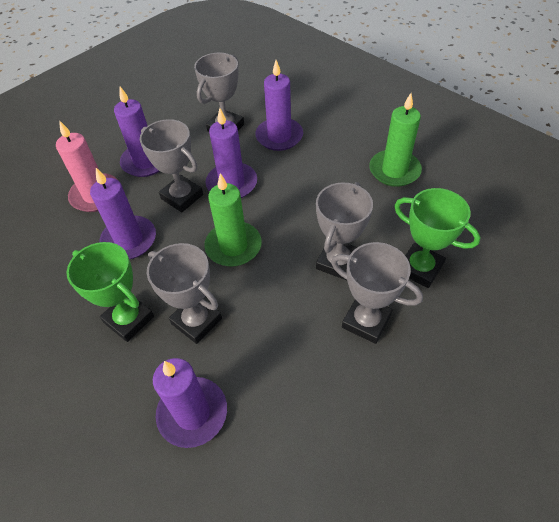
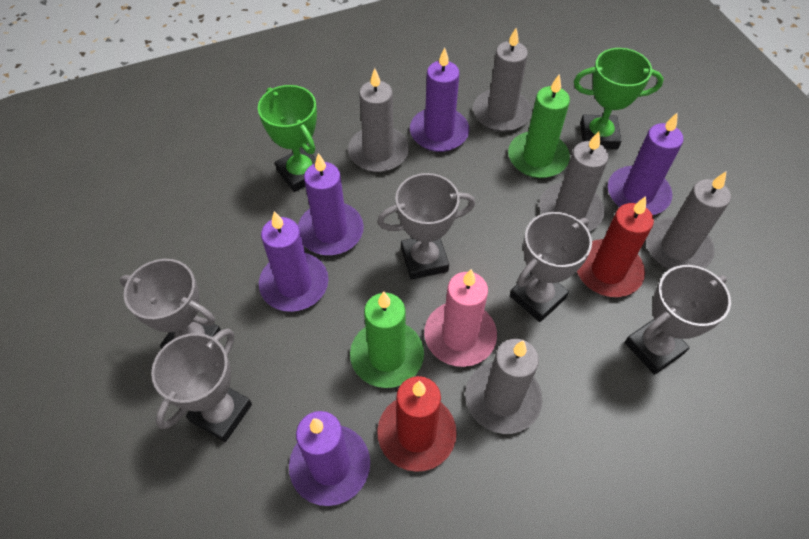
grey candle: none = 0 -> [348,68,409,172] [465,339,543,434] [473,28,532,132] [539,131,609,231] [646,171,731,269] = 5
red candle: none = 0 -> [377,376,457,472] [577,196,654,297] = 2

